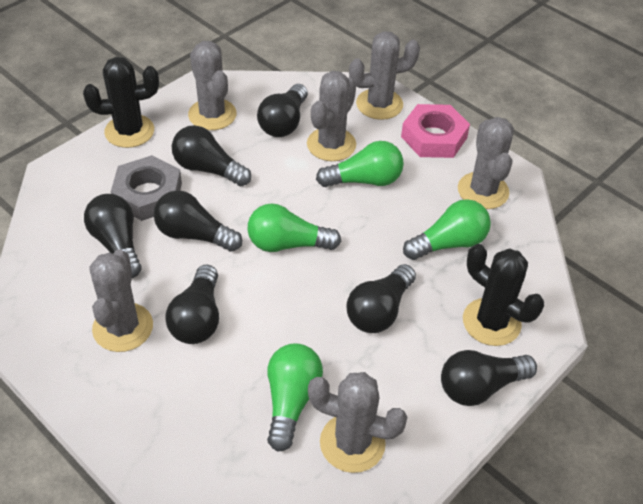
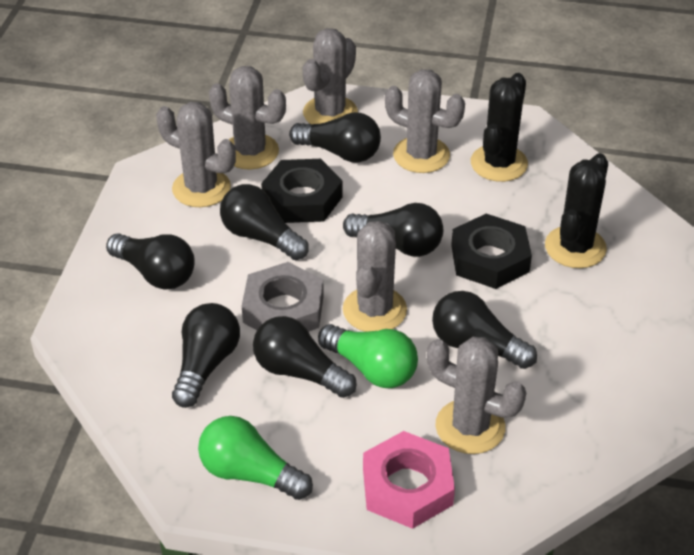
black nut: none = 0 -> [261,159,343,223] [451,214,532,289] = 2
green light bulb: [247,203,341,252] [267,344,323,452] [316,141,404,187] [403,199,491,260] = 4 -> [198,416,313,500] [318,324,418,388] = 2

